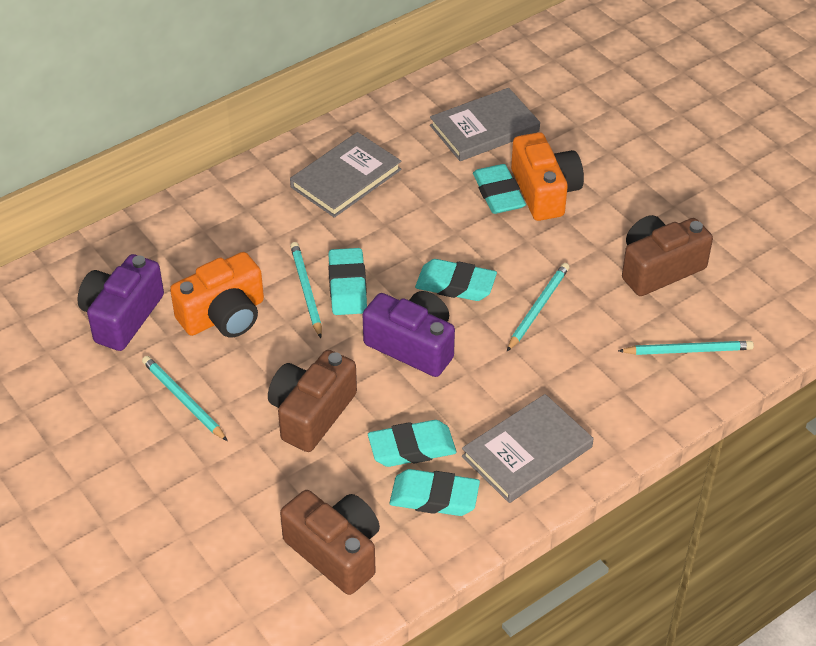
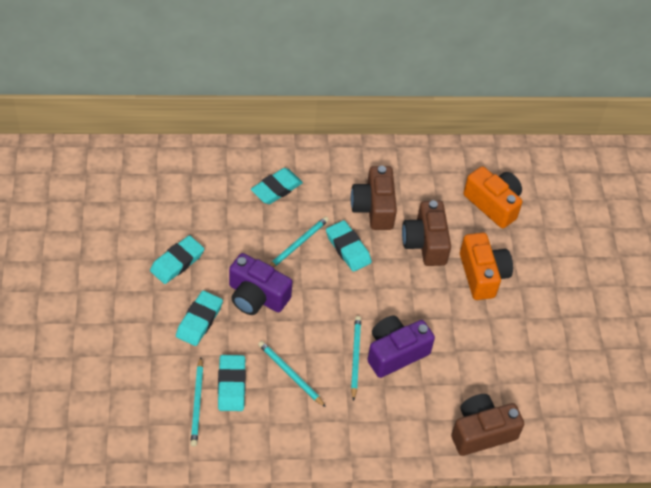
grey book: [290,132,401,218] [430,88,540,161] [462,394,593,503] = 3 -> none = 0

